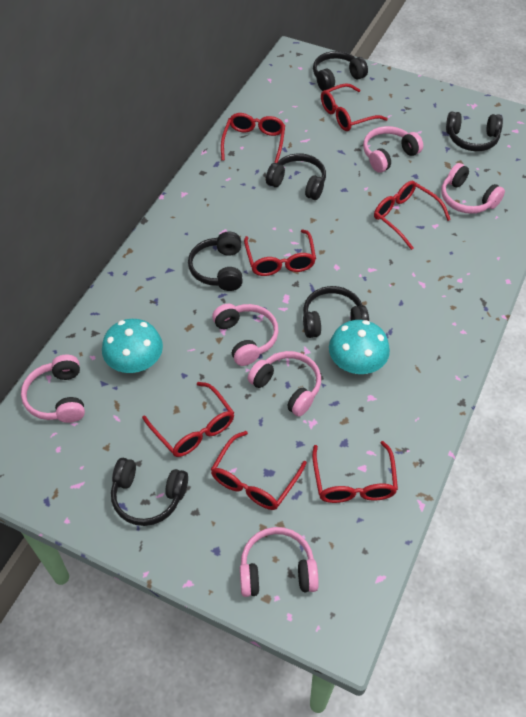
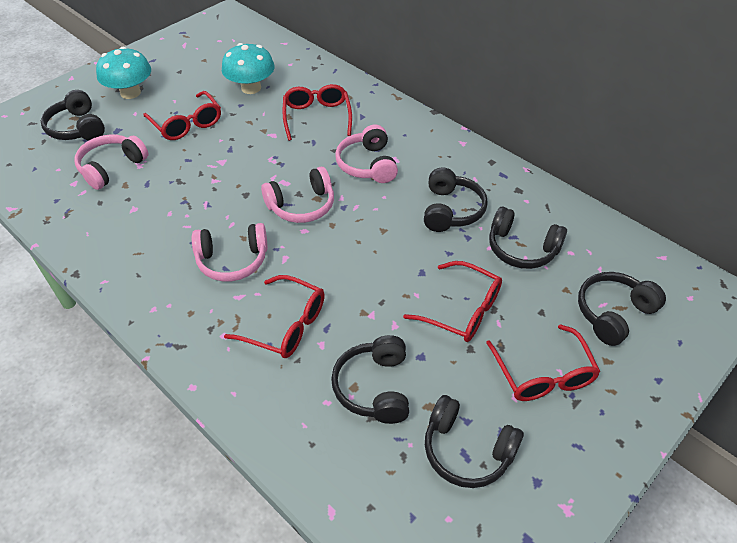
pink headphones: [21,355,85,423] [212,304,279,366] [240,527,319,597] [248,351,321,417] [363,126,423,173] [441,163,505,214] = 6 -> [74,135,148,190] [192,223,268,282] [261,167,334,223] [336,125,398,183] = 4
red glasses: [142,382,234,457] [211,431,307,510] [221,113,285,163] [244,230,316,276] [312,441,398,503] [321,83,388,131] [374,181,451,250] = 7 -> [143,91,221,140] [224,275,325,358] [283,84,352,141] [403,261,502,342] [486,324,600,401] = 5

